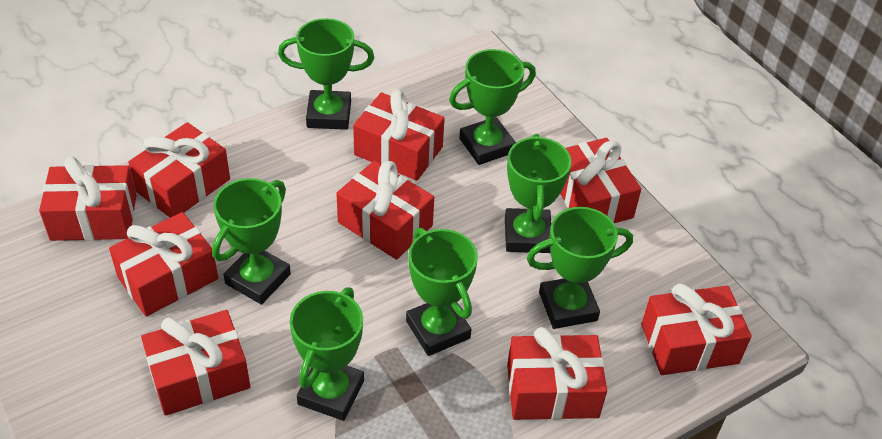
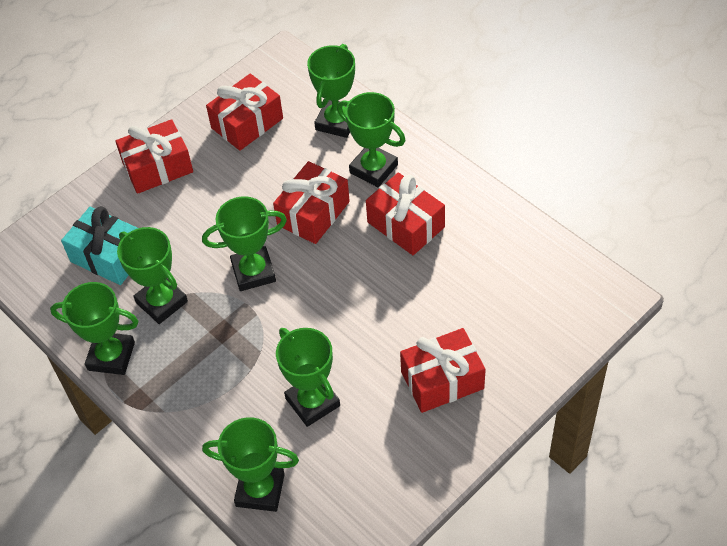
red gift: [39,156,137,241] [109,212,218,317] [128,122,230,218] [141,310,250,416] [336,160,434,260] [353,90,445,181] [507,327,607,420] [560,138,641,223] [641,283,752,375] = 9 -> [115,119,193,194] [206,74,283,151] [273,161,350,244] [366,172,445,255] [400,328,486,413] = 5
turquoise gift: none = 0 -> [61,206,138,285] = 1

